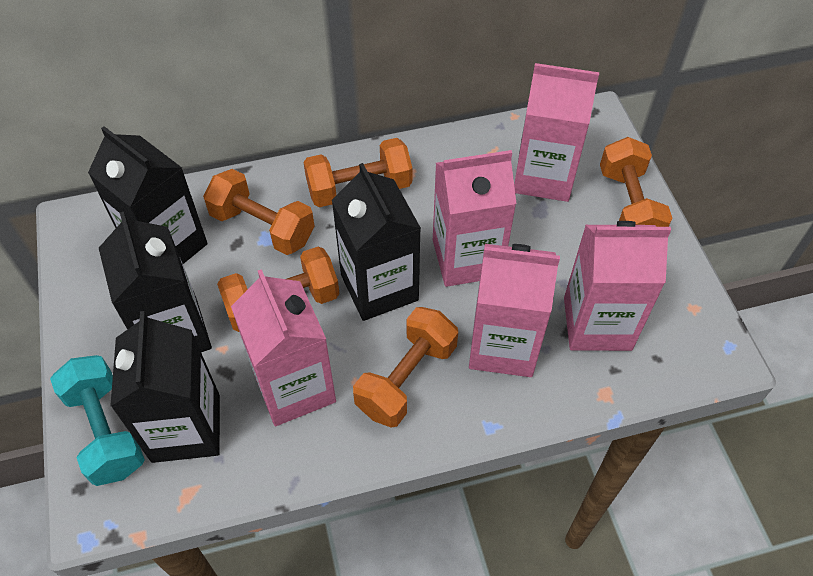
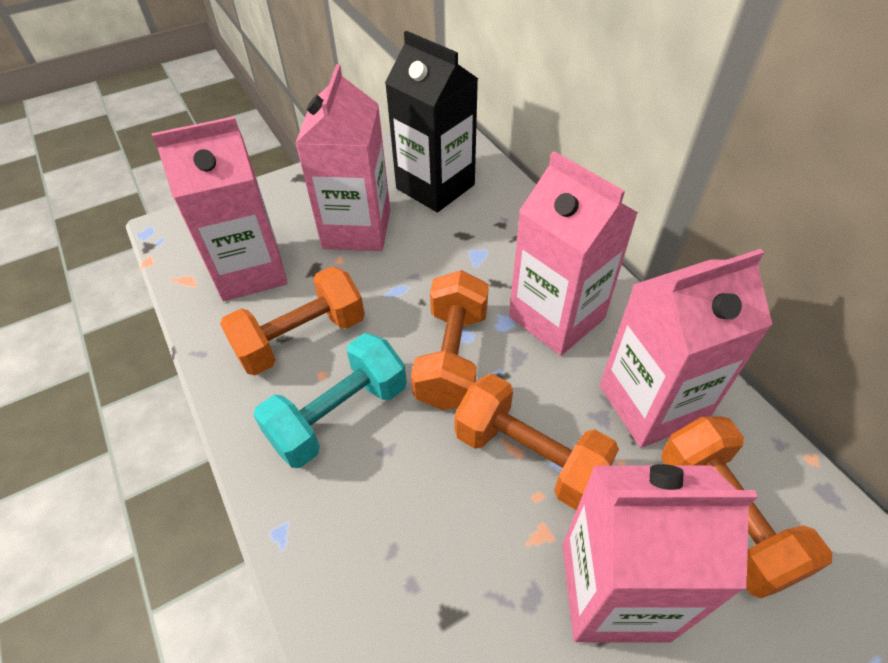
black carton: [88,126,208,264] [99,212,212,352] [110,311,220,463] [332,163,421,321] = 4 -> [385,31,478,212] = 1
orange dumbbell: [203,169,315,255] [217,246,339,332] [303,138,412,207] [353,307,458,427] [600,137,672,227] = 5 -> [220,266,365,375] [411,270,489,410] [454,374,619,510] [661,416,833,598] = 4

